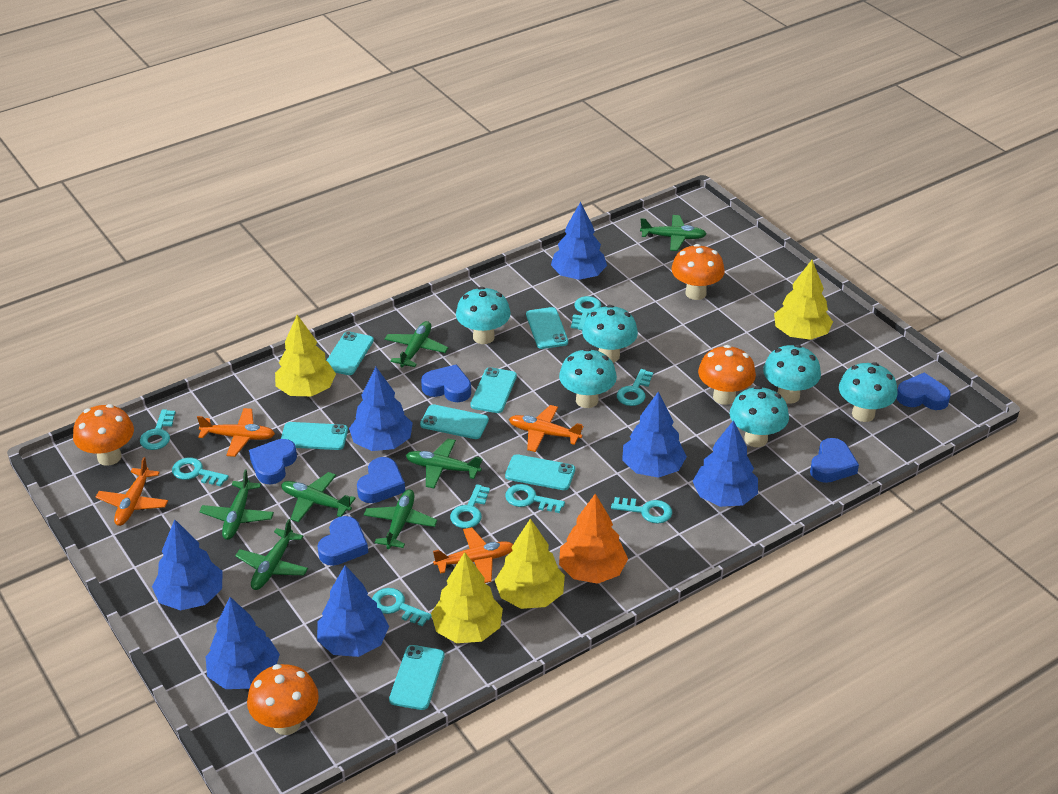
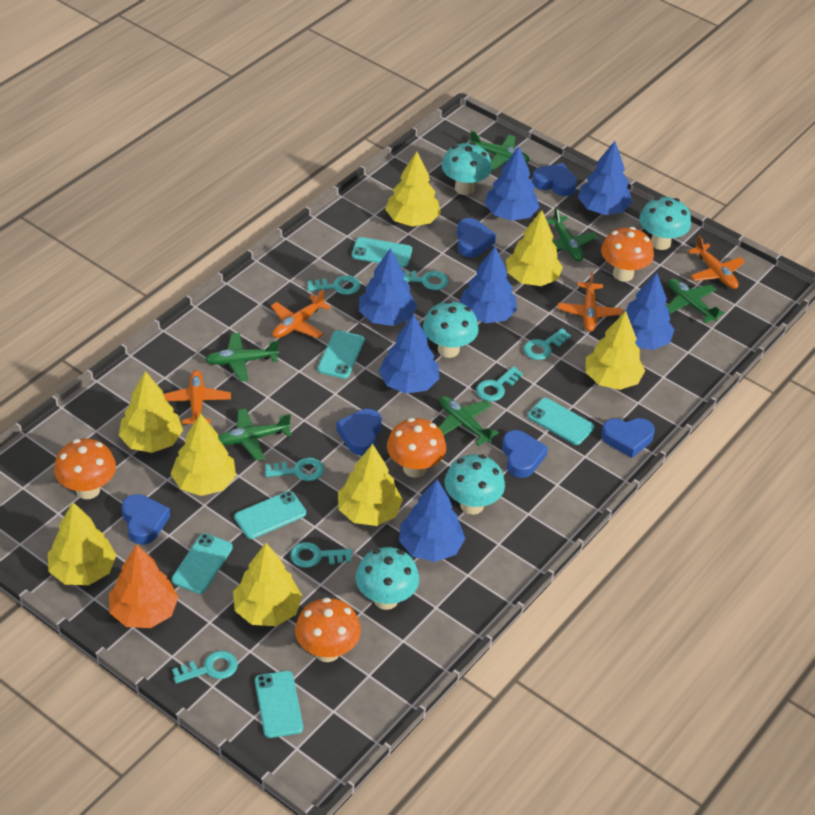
green plane: [199,469,274,540] [235,519,308,590] [281,472,356,522] [364,489,437,549] [384,321,448,367] [406,438,482,488] [640,215,706,251] = 7 -> [205,333,279,381] [218,409,292,461] [439,396,499,446] [469,131,530,170] [547,207,598,262] [667,278,724,323] = 6
turquoise key: [140,409,176,450] [172,458,229,486] [372,588,432,626] [450,484,490,528] [505,484,565,513] [571,296,601,330] [611,497,672,524] [617,369,653,406] = 8 -> [172,651,238,683] [265,457,324,481] [290,542,352,568] [307,275,360,295] [403,271,449,290] [476,366,523,401] [524,328,571,360] = 7
turquoise mushroom: [456,287,511,344] [559,348,617,408] [582,305,638,363] [730,386,789,447] [763,344,821,404] [839,362,897,422] = 6 -> [356,547,419,610] [423,300,479,358] [442,142,492,195] [445,454,505,515] [639,197,691,250] = 5
turquoise phone: [281,422,348,450] [326,331,374,375] [389,645,445,710] [420,404,489,439] [470,367,517,413] [505,454,575,490] [526,307,568,349] = 7 -> [172,533,233,594] [234,491,306,539] [255,671,303,738] [317,330,364,379] [352,237,412,267] [527,398,594,445] = 6
yellow tree: [275,315,336,396] [431,552,503,643] [495,518,565,609] [774,260,833,340] = 4 -> [48,502,116,585] [119,371,183,453] [171,413,236,496] [233,543,302,626] [338,444,403,526] [385,152,441,227] [506,210,563,286] [585,311,645,390] = 8

